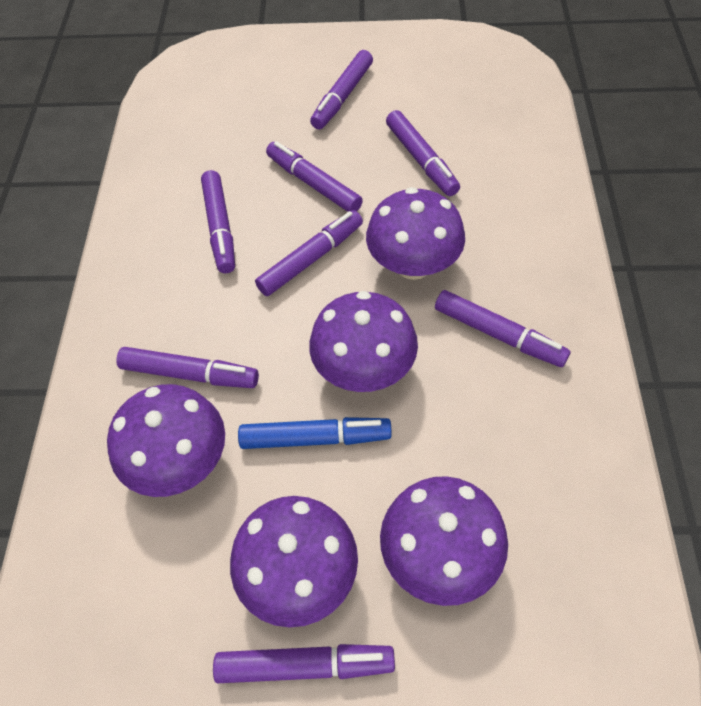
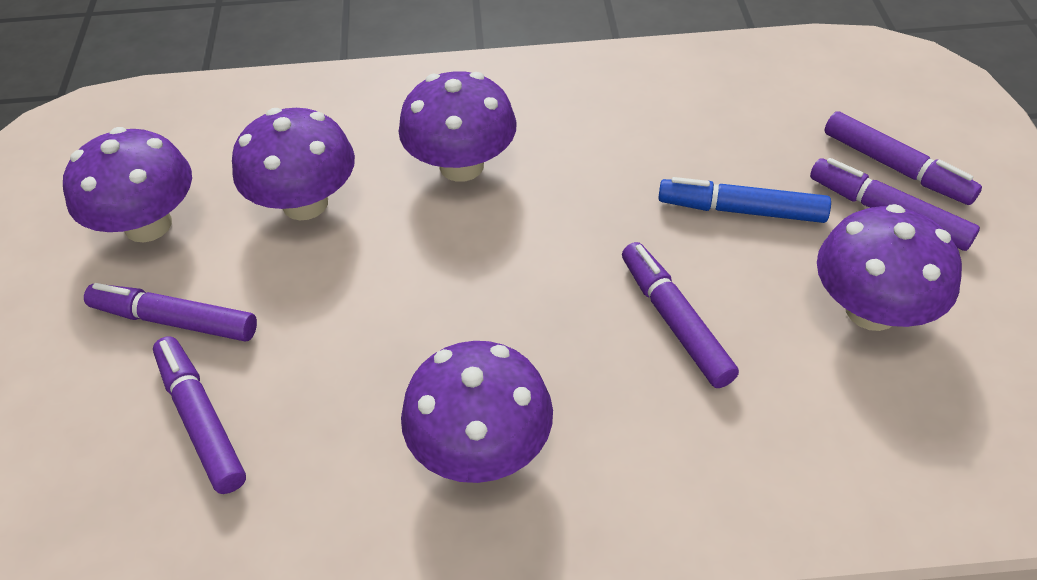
purple marker: [116,347,259,388] [201,170,235,273] [213,644,395,683] [255,210,363,296] [266,141,363,212] [310,50,373,130] [386,110,460,196] [435,290,571,367] = 8 -> [84,283,257,341] [153,336,246,494] [622,242,739,388] [810,158,980,251] [824,111,982,205] = 5

